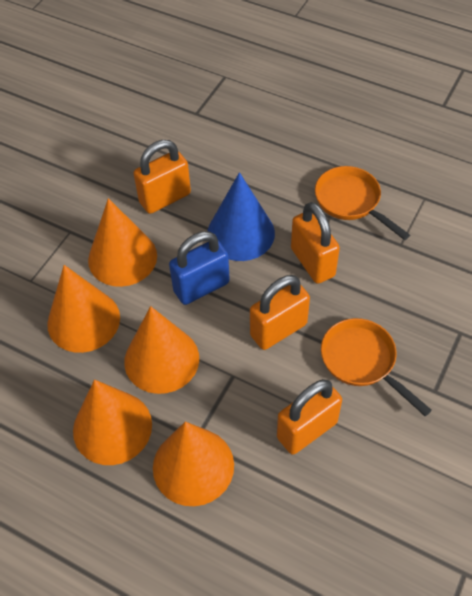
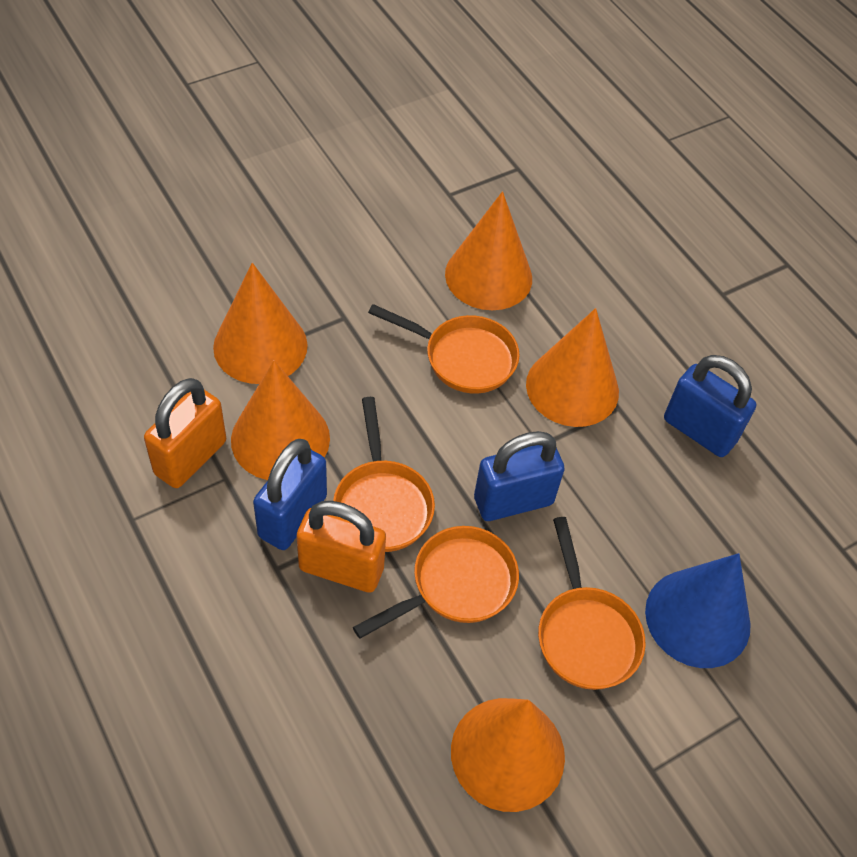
blue padlock: [169,231,230,305] = 1 -> [253,439,327,550] [474,431,565,521] [664,355,756,457] = 3
orange padlock: [133,140,191,214] [250,275,310,350] [277,379,342,455] [291,202,340,284] = 4 -> [144,378,226,488] [297,501,386,593] = 2
orange pan: [315,166,410,240] [321,318,432,416] = 2 -> [333,397,435,552] [353,526,519,639] [368,304,520,394] [538,517,646,690] = 4

